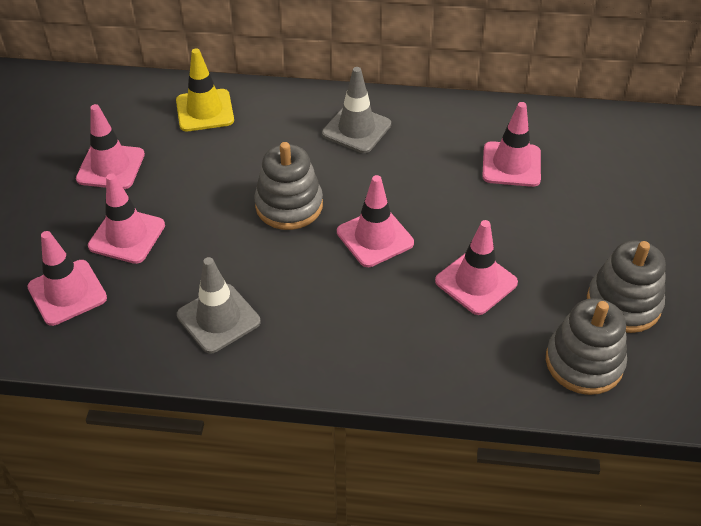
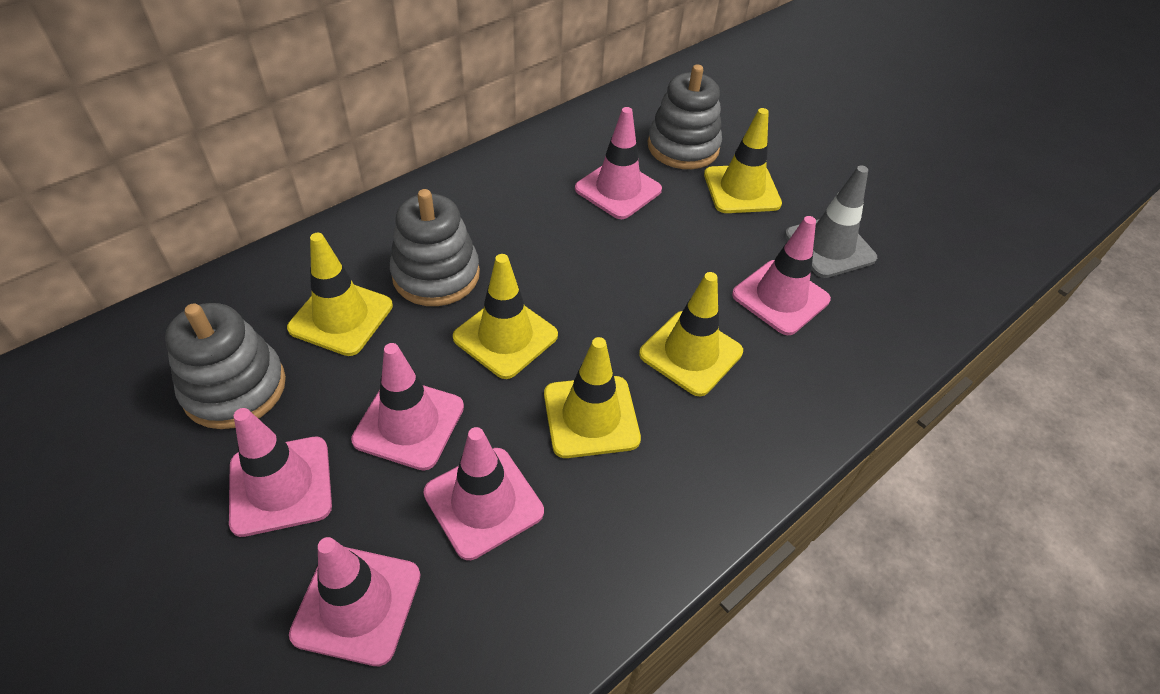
grey traffic cone: [177,257,261,354] [322,67,391,153] = 2 -> [785,165,877,278] = 1
yellow traffic cone: [176,48,234,131] = 1 -> [287,233,393,356] [453,254,558,379] [544,337,641,458] [639,272,743,396] [704,108,782,213] = 5

